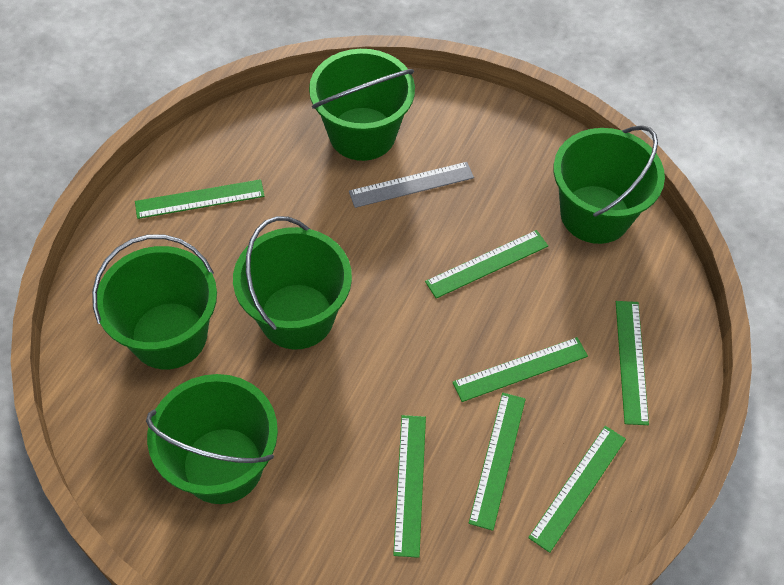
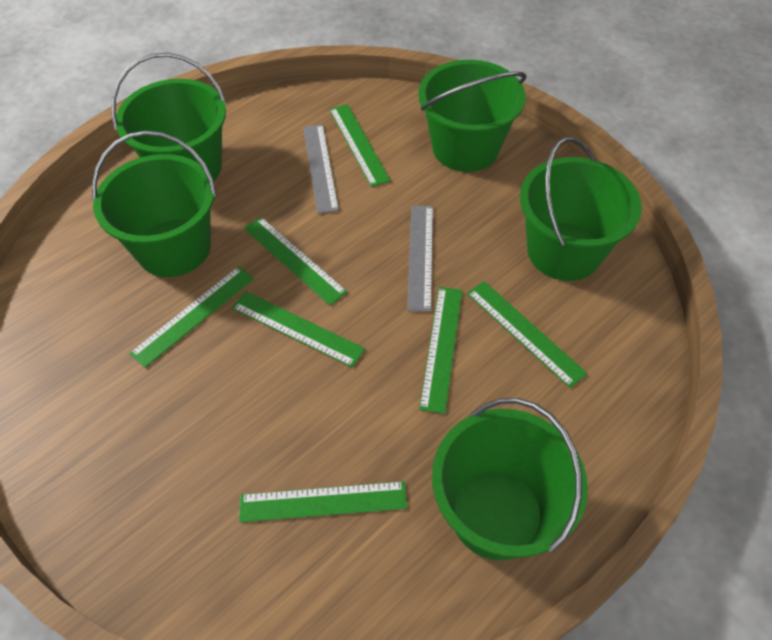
grey ruler: [349,162,474,208] = 1 -> [303,124,339,214] [407,205,433,312] = 2

